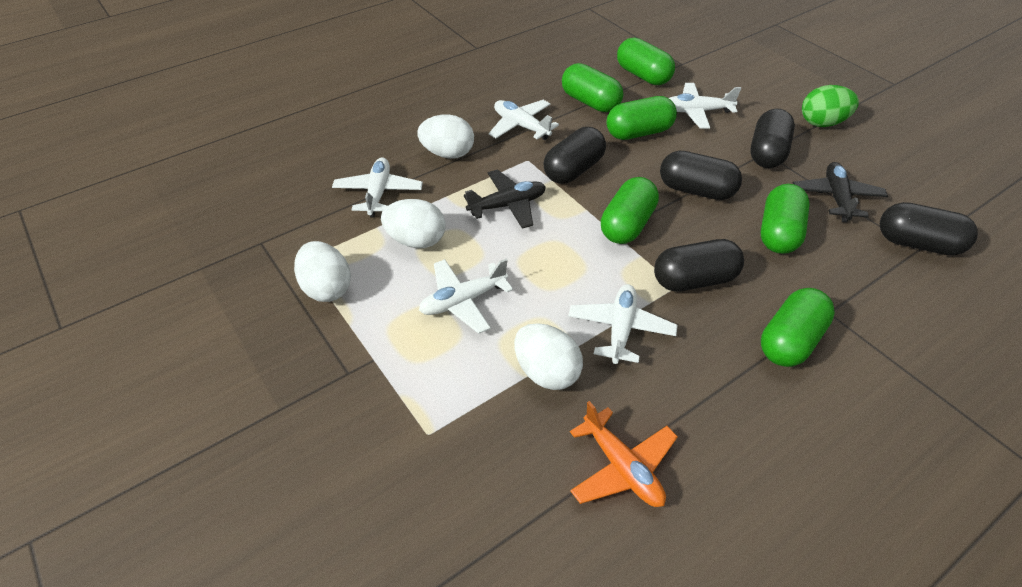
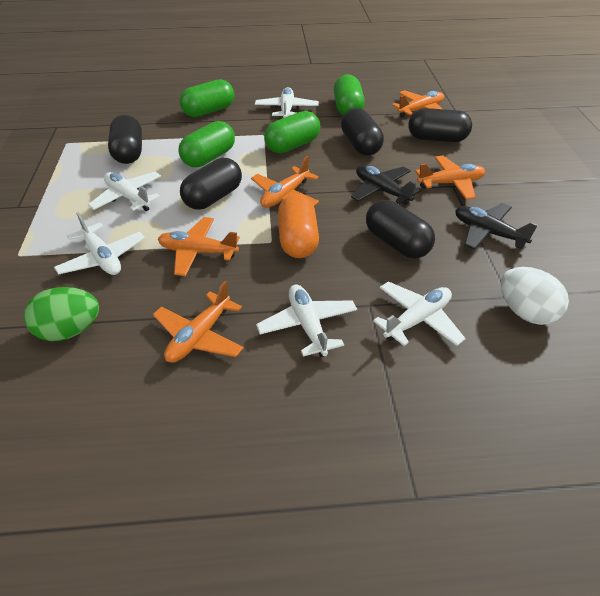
green capsule: [562,63,623,112] [601,177,659,244] [607,96,677,140] [617,37,675,85] [761,184,810,254] [761,288,835,367] = 6 -> [179,121,235,167] [180,79,234,117] [264,111,320,153] [334,74,365,116] = 4
orange capsule: none = 0 -> [278,194,319,258] = 1
orange plane: [570,401,678,507] = 1 -> [153,281,244,363] [158,217,240,276] [251,156,319,208] [392,90,444,118] [415,156,485,200] = 5
white egg: [294,241,351,302] [381,199,446,248] [417,114,474,159] [514,323,583,390] = 4 -> [501,267,569,325] = 1

